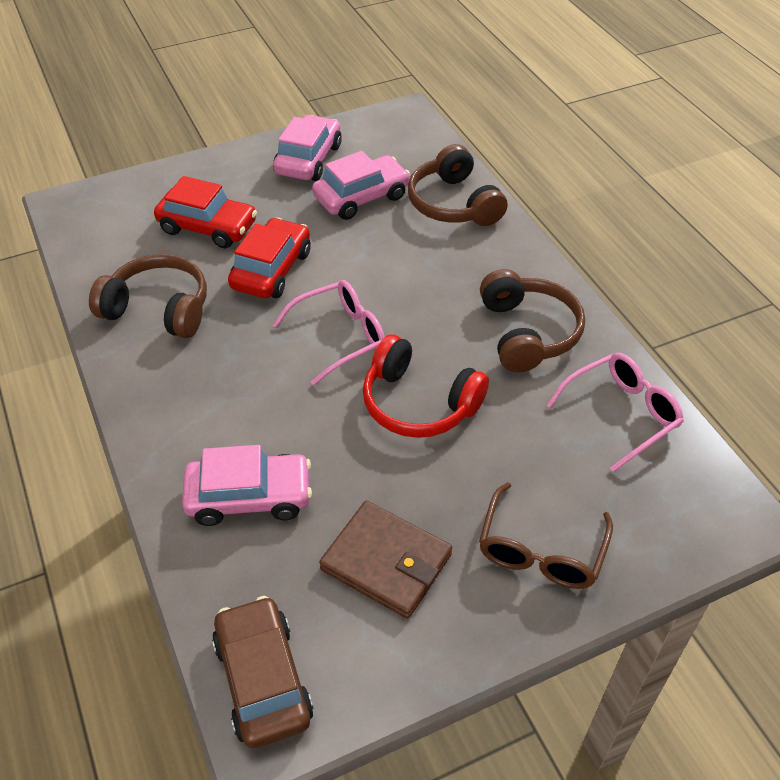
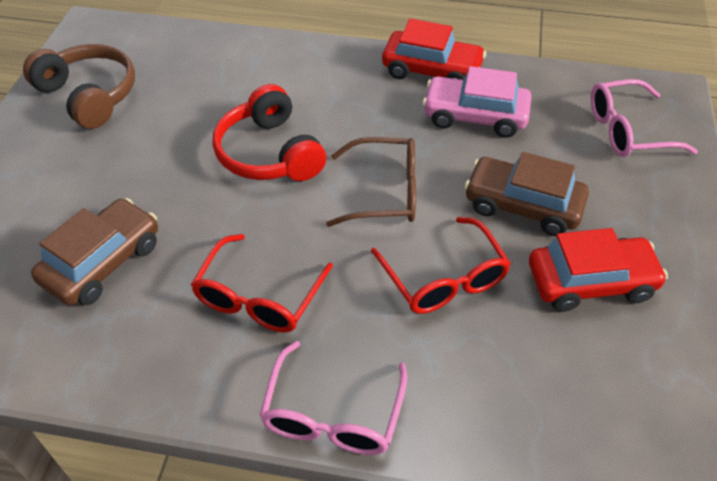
brown car: [212,596,314,748] = 1 -> [31,198,158,305] [465,152,589,236] = 2
brown headphones: [89,254,207,338] [408,144,508,226] [480,269,585,372] = 3 -> [23,44,135,129] = 1
brown wallet: [319,501,452,619] = 1 -> none = 0
pink car: [182,445,312,526] [273,115,342,181] [312,151,410,220] = 3 -> [422,66,532,138] = 1
red glasses: none = 0 -> [191,234,333,333] [371,217,511,314] = 2

